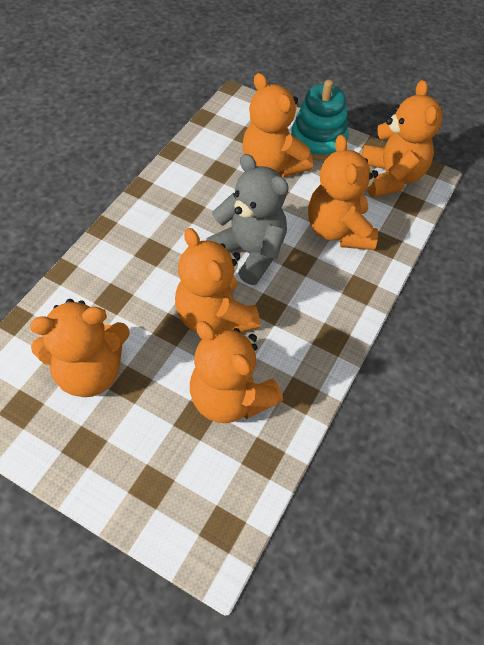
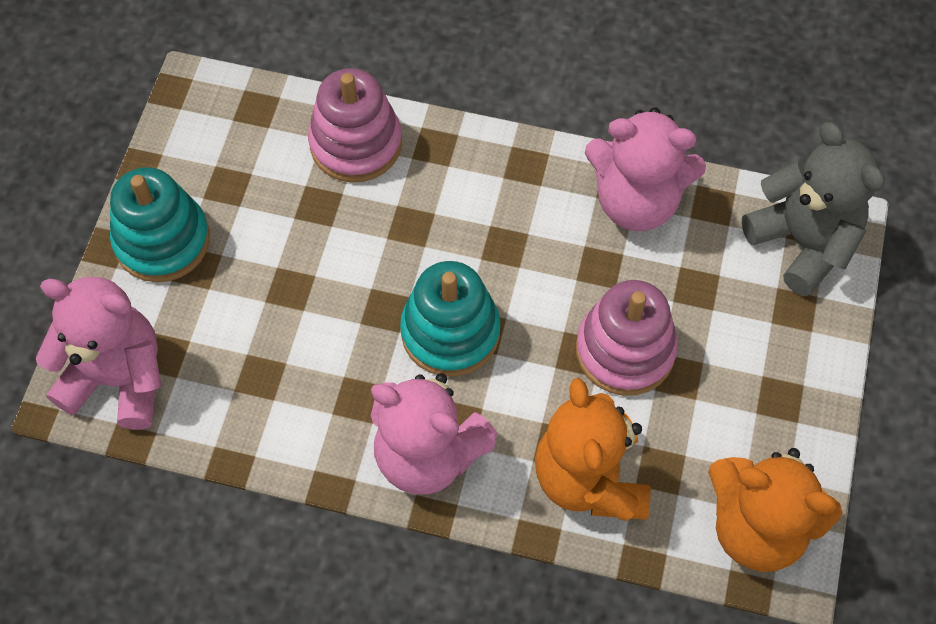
orange teddy bear: [30,299,130,397] [175,228,260,333] [190,321,283,423] [242,73,313,177] [308,134,378,250] [362,80,443,197] = 6 -> [535,378,651,521] [708,448,842,572] = 2
pink stacking toy: none = 0 -> [308,68,402,183] [576,280,678,395] = 2
pink teddy bear: none = 0 -> [36,277,162,430] [371,373,498,495] [585,107,706,231] = 3
turquoise stacking toy: [291,80,349,160] = 1 -> [110,167,210,282] [400,261,500,376] = 2

